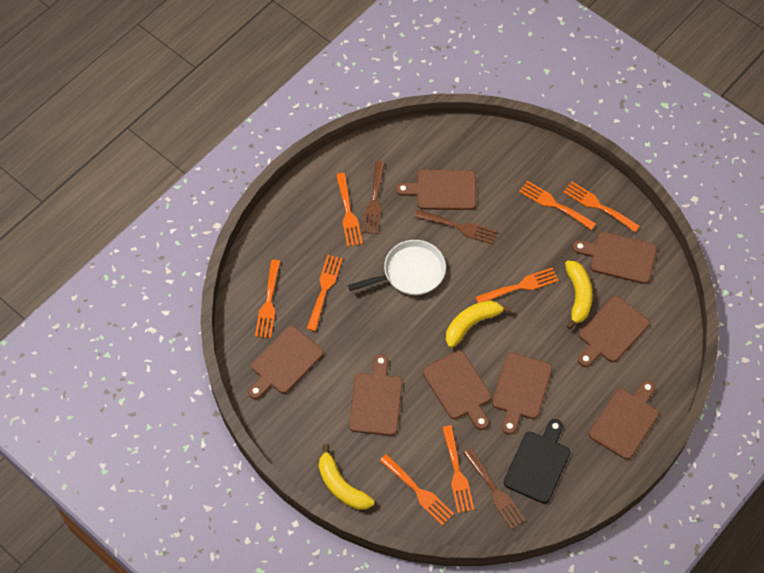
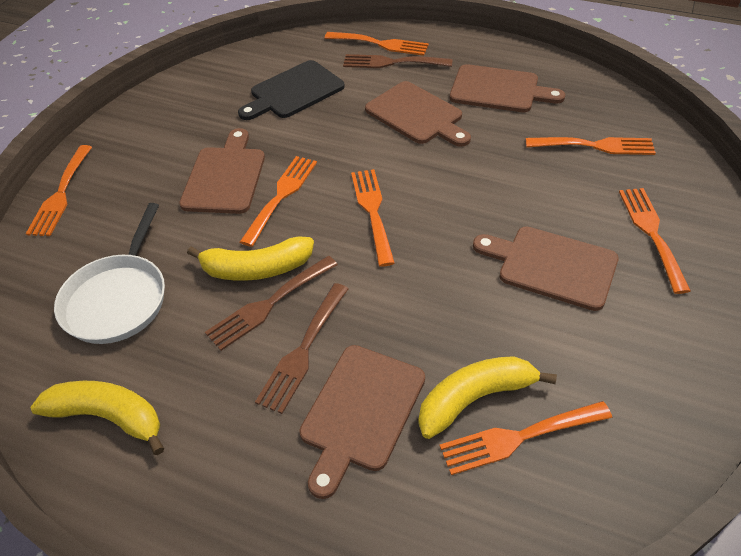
brown cutting board: [248,326,323,399] [349,354,402,436] [396,170,476,210] [423,350,491,430] [492,352,552,435] [573,232,657,284] [578,296,650,367] [589,380,659,460] = 8 -> [179,128,265,214] [299,345,425,499] [365,81,471,147] [450,64,565,112] [473,226,619,311] = 5
orange fork: [255,260,280,338] [307,255,343,331] [336,173,363,247] [380,454,454,525] [442,425,474,513] [475,268,559,303] [519,181,596,230] [563,181,640,232] = 8 -> [26,145,92,236] [240,156,317,247] [325,32,429,56] [351,169,395,267] [439,401,612,475] [526,137,656,155] [619,188,691,294] = 7

